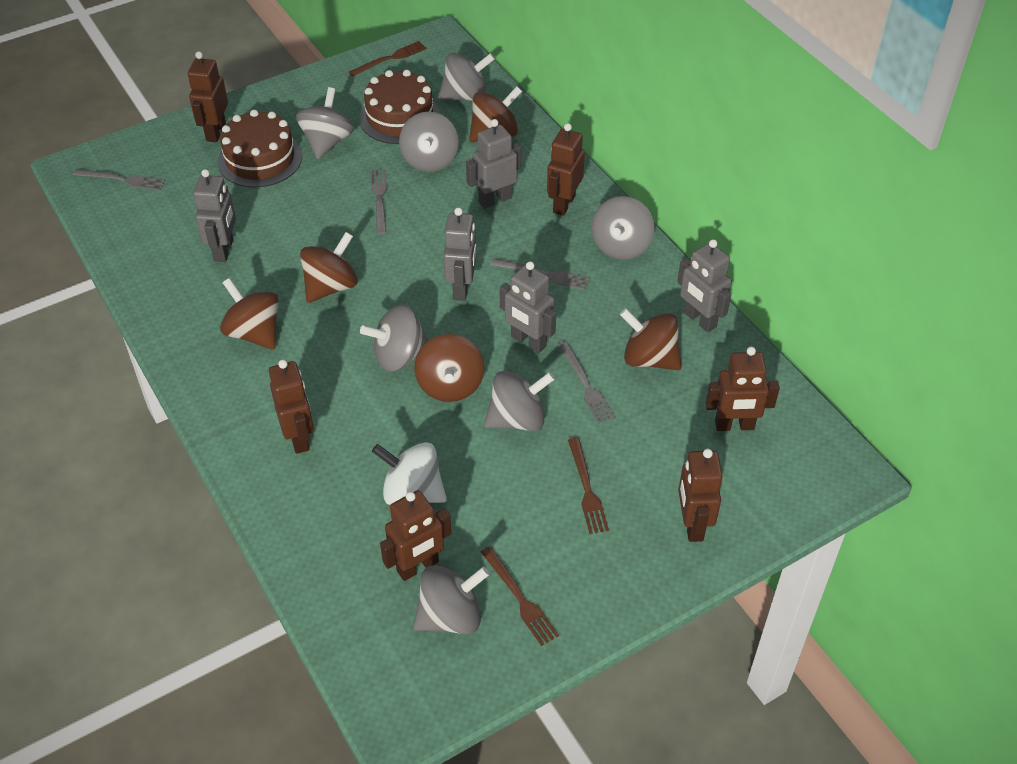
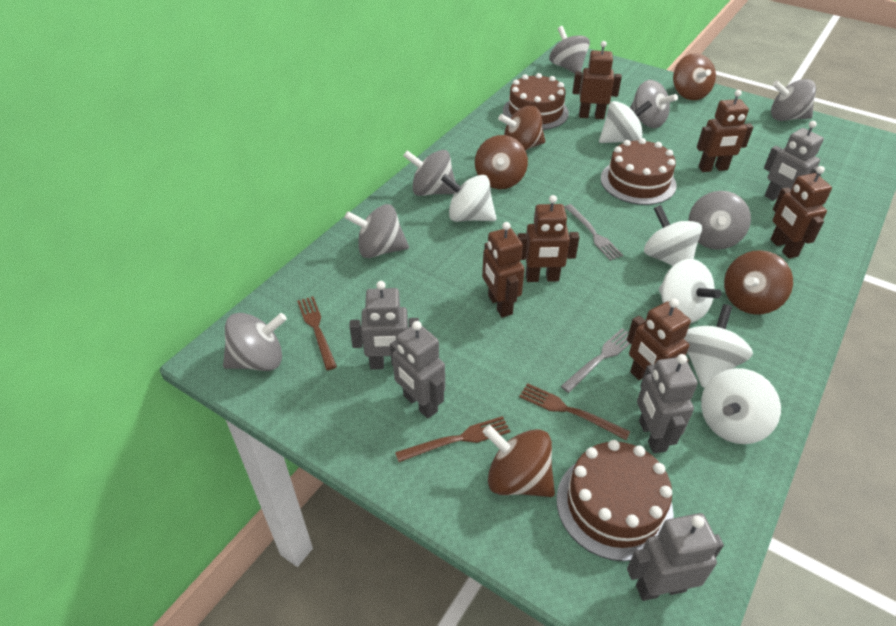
brown cake: [218,110,302,188] [359,70,440,144] = 2 -> [503,73,569,130] [557,440,674,561] [601,138,677,205] = 3
grey fork: [73,169,166,191] [370,169,387,234] [491,258,590,290] [558,342,615,424] = 4 -> [560,328,630,393] [565,204,623,261] = 2
white spinning top: [372,442,447,505] = 1 -> [441,174,497,222] [599,100,652,143] [644,205,702,266] [659,259,722,323] [683,304,753,388] [701,368,781,444] = 6

